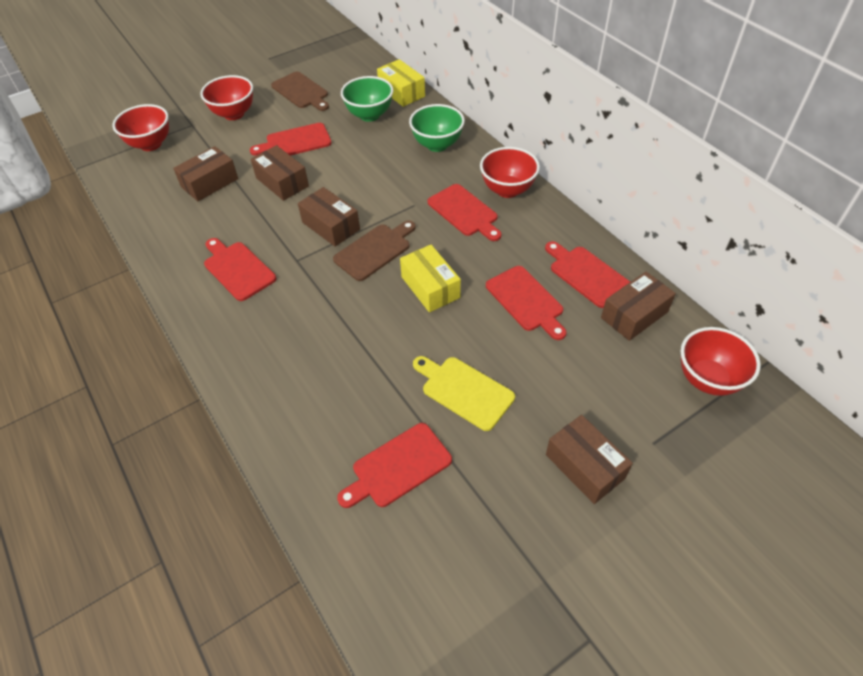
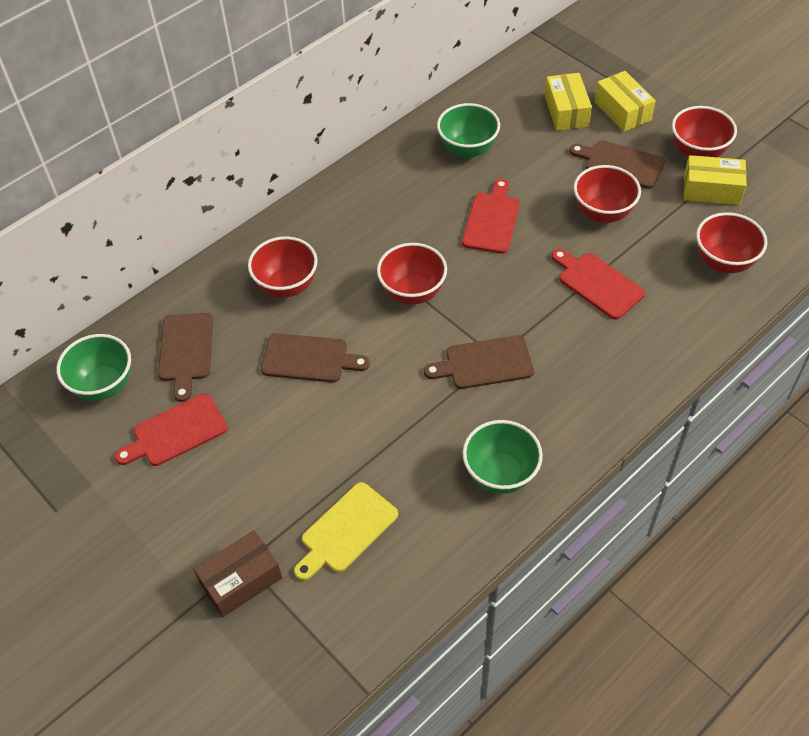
brown box: [173,146,238,201] [251,145,309,201] [298,187,360,247] [546,415,633,504] [601,272,676,341] = 5 -> [194,530,282,617] = 1
brown cutting board: [271,72,329,111] [333,221,416,281] = 2 -> [158,313,213,402] [261,333,370,383] [424,335,534,389] [569,140,665,189] = 4
green bowl: [341,76,393,122] [409,104,465,152] = 2 -> [56,334,131,401] [437,103,500,158] [463,420,543,494] = 3
red bowl: [112,104,169,151] [200,75,253,120] [480,147,540,198] [681,327,761,396] = 4 -> [248,236,318,298] [377,243,447,305] [574,165,641,223] [672,106,737,157] [696,212,767,273] = 5
red cutting board: [204,238,276,301] [250,123,332,156] [337,423,452,508] [427,184,502,241] [486,266,567,340] [545,241,630,308] = 6 -> [115,393,228,466] [462,179,520,254] [551,249,645,320] = 3
yellow box: [377,59,425,107] [400,245,461,312] = 2 -> [545,73,592,131] [594,71,656,132] [684,155,747,205] = 3

